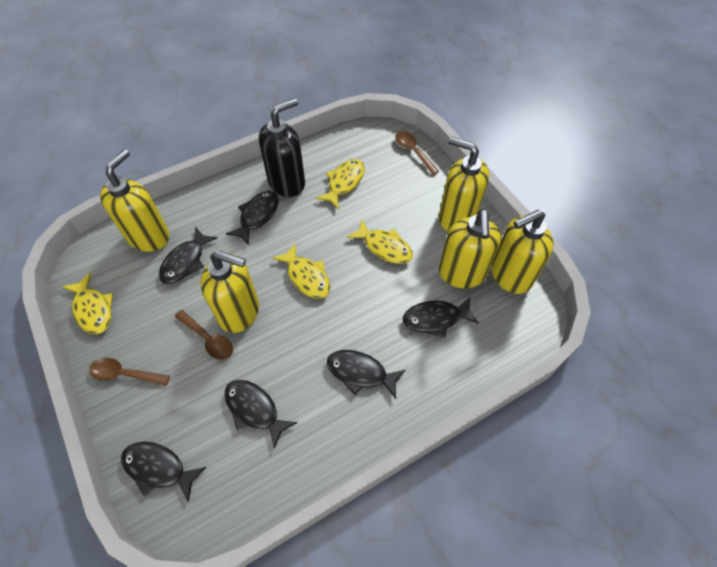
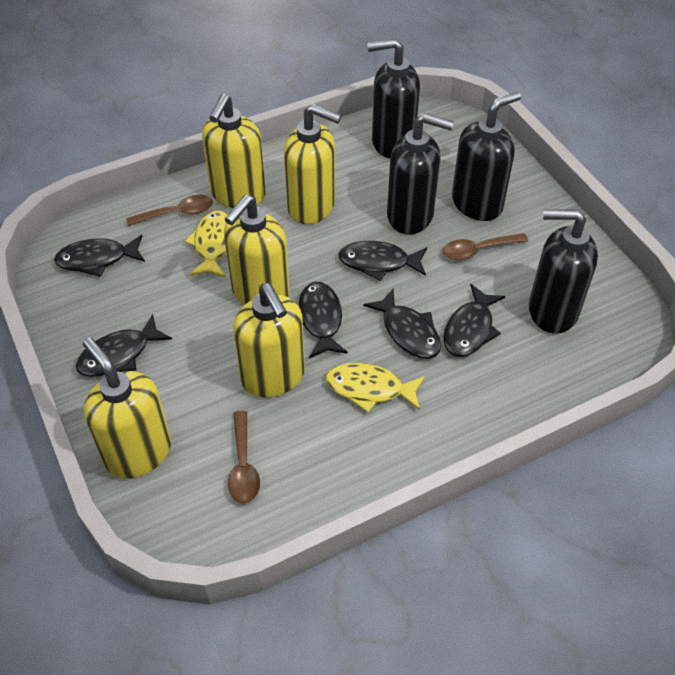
black soap dispenser: [259,98,305,197] = 1 -> [367,39,420,158] [387,113,454,235] [452,91,521,221] [529,210,598,334] = 4
yellow fish: [62,273,113,334] [272,243,330,299] [316,159,365,209] [347,219,413,264] = 4 -> [185,210,228,278] [326,363,425,412] = 2

